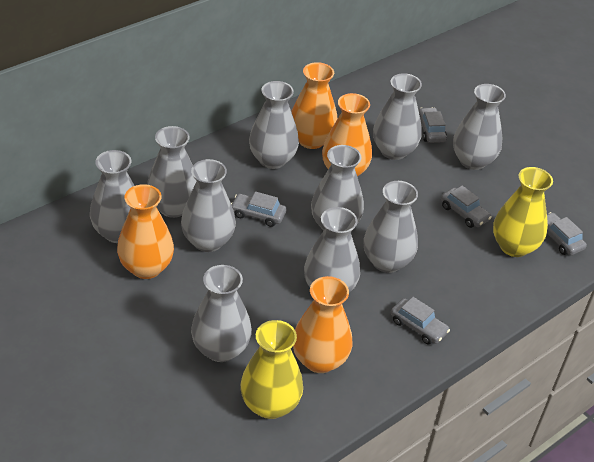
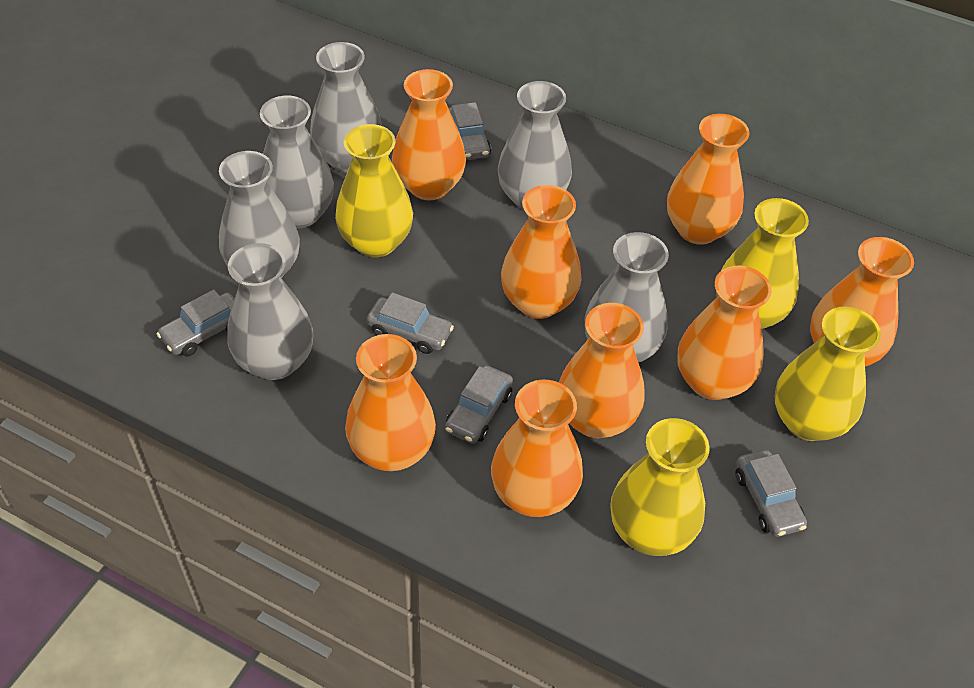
grey vase: [90,150,135,243] [147,126,197,218] [181,159,236,252] [191,265,252,362] [249,81,299,169] [304,207,360,293] [311,145,364,231] [364,181,418,273] [373,73,422,160] [453,84,506,170] = 10 -> [219,151,300,278] [227,243,313,380] [260,96,334,228] [310,42,382,173] [497,81,572,210] [584,232,669,363] = 6
orange vase: [117,184,174,279] [291,62,337,149] [293,276,352,373] [322,93,372,177] = 4 -> [345,334,436,471] [392,69,466,200] [491,380,583,517] [501,185,581,319] [559,303,644,438] [667,114,750,245] [678,265,772,400] [810,237,914,367] = 8
yellow vase: [240,320,303,419] [493,167,553,257] = 2 -> [335,124,413,257] [610,418,710,556] [716,198,809,329] [775,306,881,441] = 4

